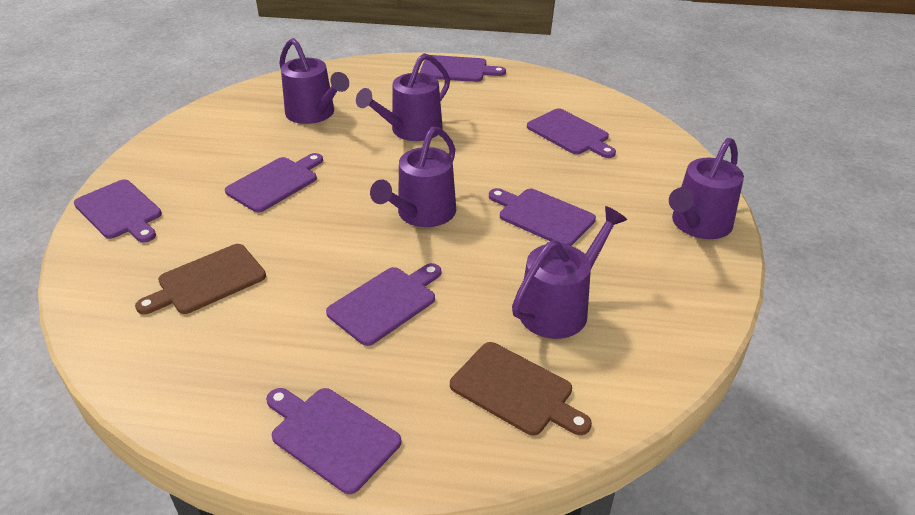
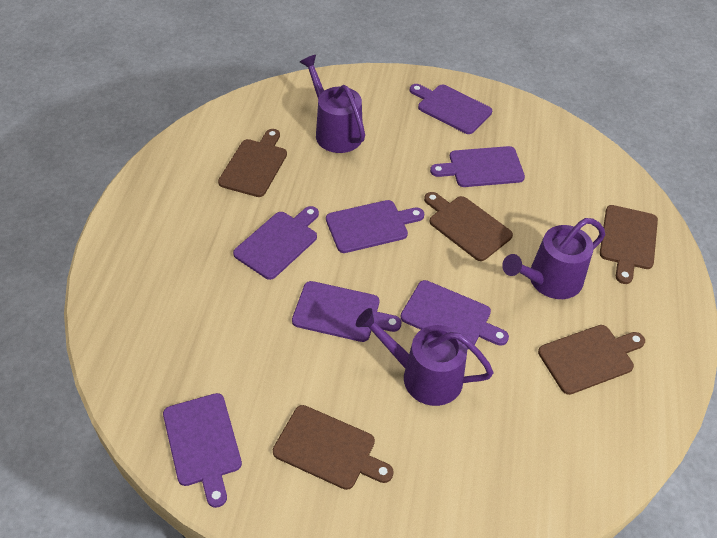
brown cutting board: [135,244,266,314] [450,342,592,435] = 2 -> [218,129,287,197] [273,405,394,490] [424,192,513,261] [538,325,645,395] [600,205,658,284] = 5
purple watering can: [279,38,349,124] [356,53,450,141] [370,126,456,227] [512,206,627,339] [669,138,744,239] = 5 -> [300,55,365,153] [356,308,494,406] [502,218,605,299] = 3

